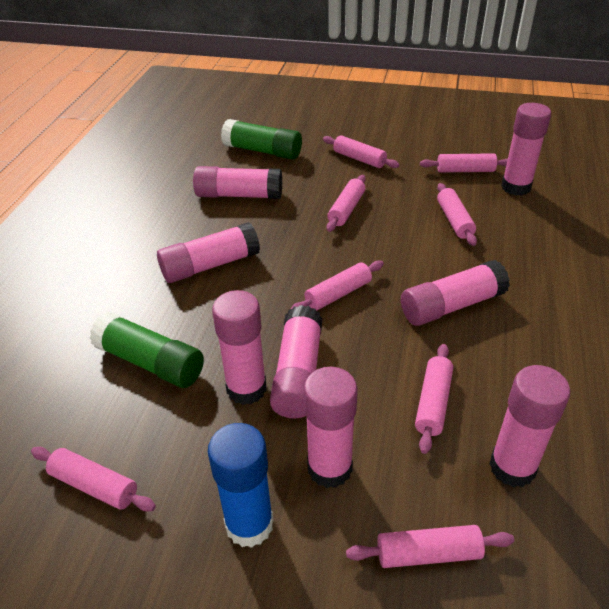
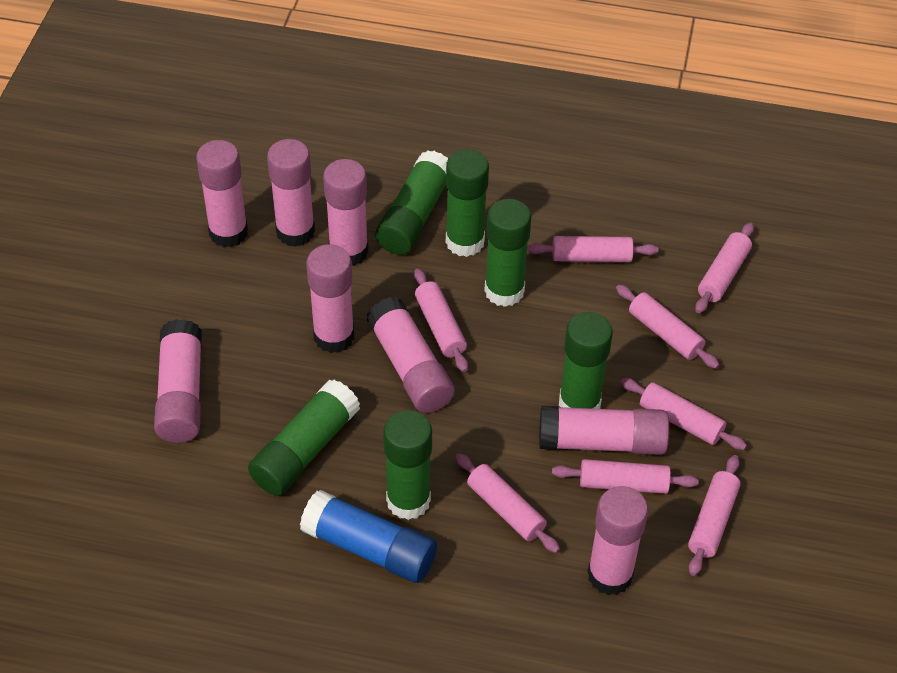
green glue stick: [90,312,204,388] [221,119,302,160] = 2 -> [248,380,360,496] [375,150,448,255] [383,410,432,520] [446,149,489,257] [484,199,531,307] [559,312,613,409] = 6

